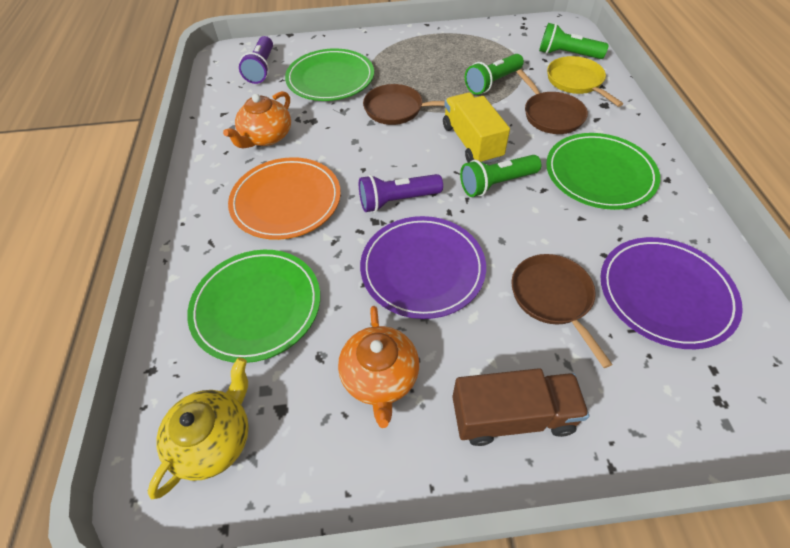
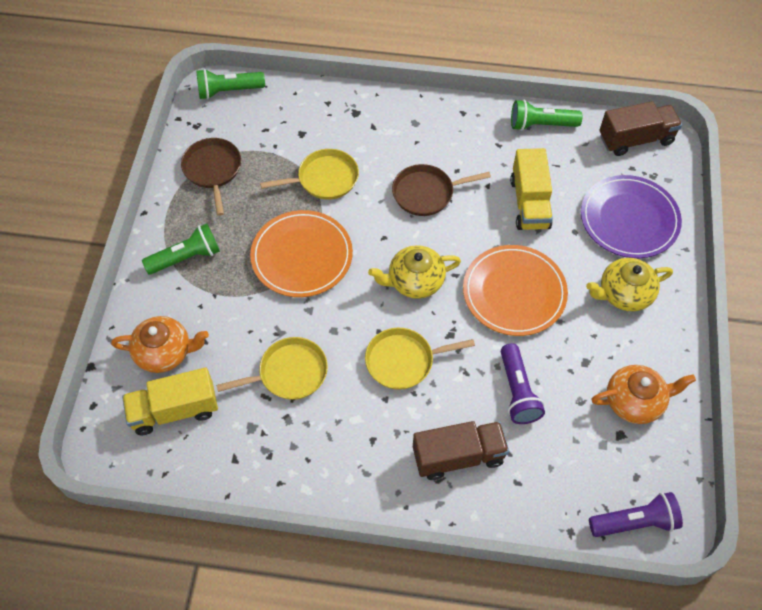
brown pan: [363,84,445,125] [511,254,613,368] [517,69,588,134] = 3 -> [181,138,241,216] [392,164,491,216] = 2
brown truck: [452,368,589,446] = 1 -> [413,421,509,480] [600,101,682,156] = 2
green plate: [187,250,320,363] [285,48,374,101] [546,133,660,210] = 3 -> none = 0
orange plate: [228,157,341,240] = 1 -> [250,210,353,297] [463,245,568,336] = 2
purple plate: [360,216,486,319] [600,237,743,349] = 2 -> [581,175,682,258] = 1
yellow pan: [547,56,623,107] = 1 -> [216,337,328,400] [260,149,359,200] [365,328,475,390] = 3
yellow teapot: [148,358,249,499] = 1 -> [368,245,461,299] [586,258,673,311] = 2
yellow truck: [443,92,510,164] = 1 -> [122,368,218,435] [510,148,553,230] = 2

